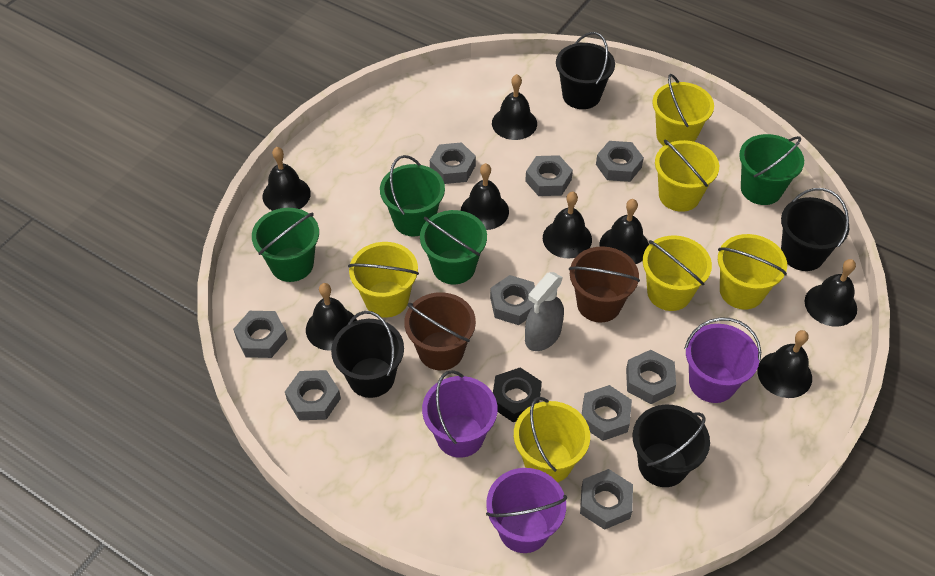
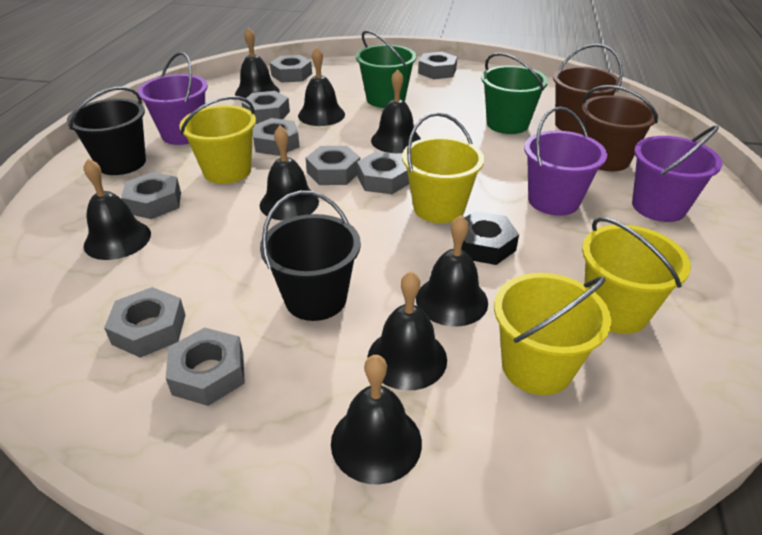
black bucket: [331,311,404,398] [556,32,615,109] [633,404,710,487] [781,188,849,271] = 4 -> [67,87,146,175] [260,191,361,321] = 2
green bucket: [252,208,319,282] [380,155,445,236] [420,210,487,284] [739,134,804,205] = 4 -> [356,30,417,108] [481,53,548,134] = 2
grey spray bottle: [525,272,564,351] = 1 -> none = 0
yellow bucket: [348,242,419,318] [514,397,590,482] [643,235,712,311] [652,74,714,146] [655,140,719,212] [718,234,787,310] = 6 -> [180,96,256,184] [402,112,484,223] [494,273,611,395] [582,217,691,334] = 4

